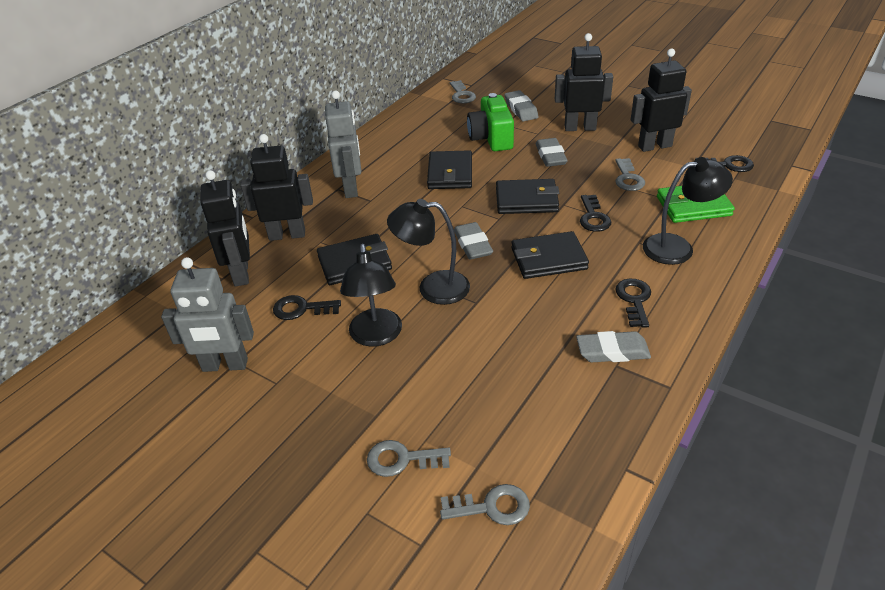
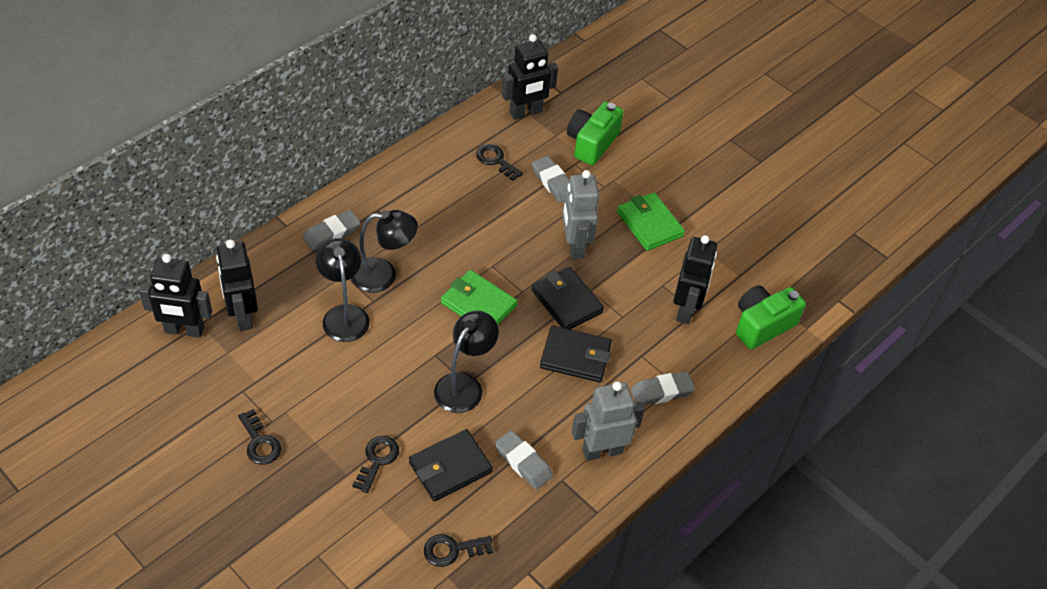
black wallet: [317,234,392,285] [427,150,472,189] [496,179,559,214] [511,231,589,279] = 4 -> [409,429,493,501] [532,267,604,329] [540,326,612,382] = 3
green camera: [467,93,514,151] = 1 -> [567,102,623,165] [736,285,806,349] = 2
green wallet: [657,186,735,223] = 1 -> [441,270,518,325] [617,193,685,251] = 2
grey key: [367,440,451,477] [440,484,530,525] [450,80,476,103] [615,158,645,191] = 4 -> none = 0

